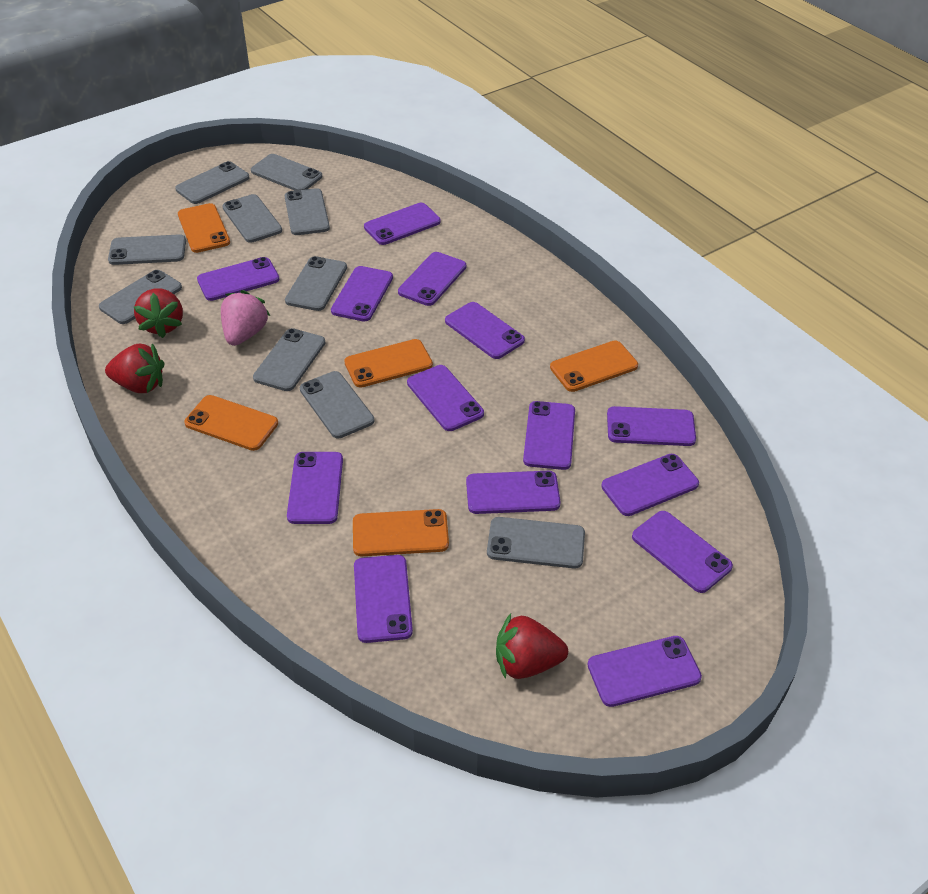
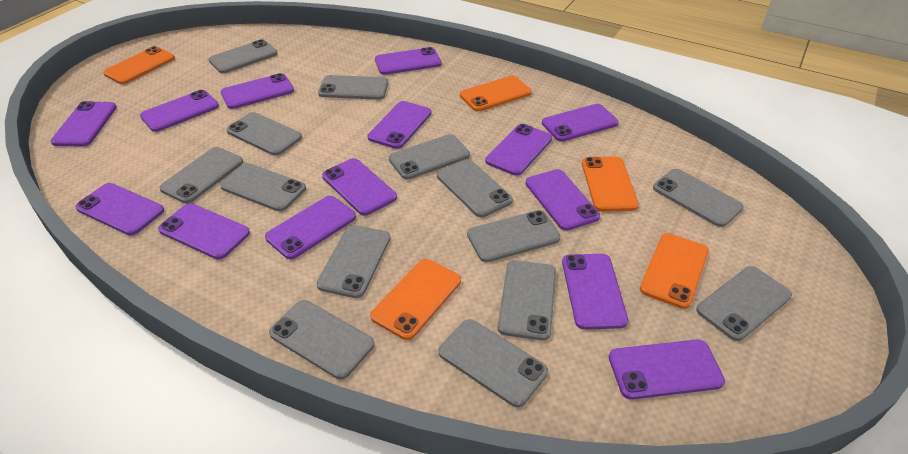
grey phone: [99,270,182,324] [108,234,186,265] [175,161,249,204] [222,194,282,243] [251,154,322,190] [253,328,325,391] [285,188,330,235] [285,256,347,311] [300,371,374,438] [487,517,585,568] = 10 -> [159,147,243,203] [208,39,278,73] [220,163,306,212] [227,112,302,156] [269,300,374,380] [316,225,390,298] [318,75,388,100] [389,134,470,179] [437,159,513,217] [438,319,548,407] [467,210,560,262] [498,260,556,341] [653,169,744,227] [696,266,792,341] = 14
pink strawberry: [221,290,270,346] = 1 -> none = 0
red strawberry: [105,343,164,393] [134,288,183,338] [496,614,568,679] = 3 -> none = 0

